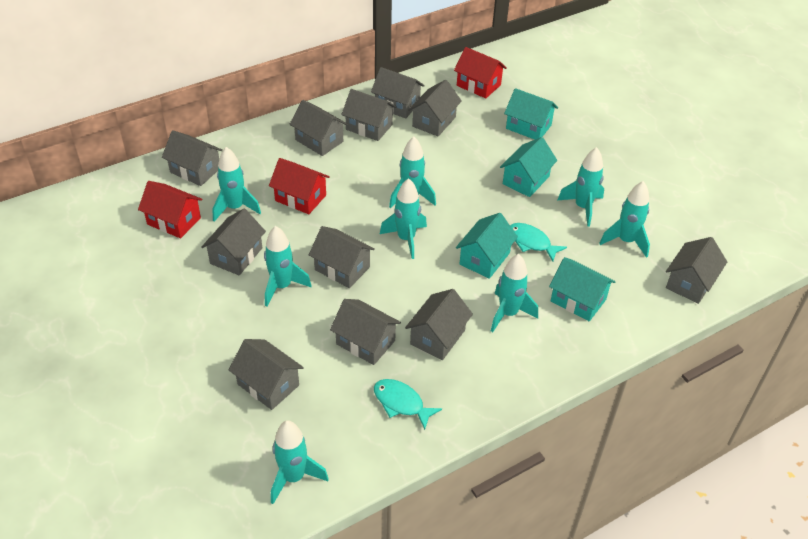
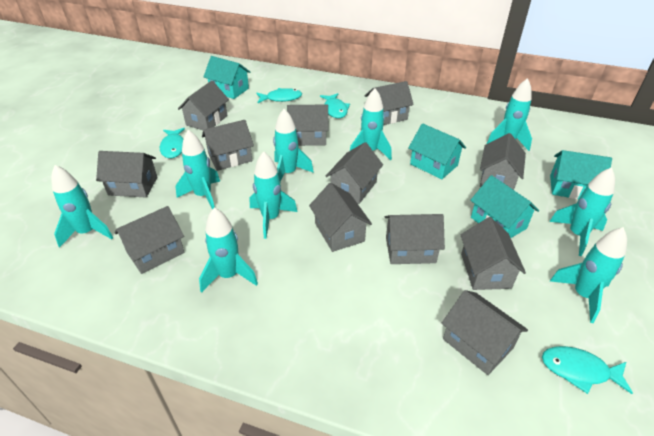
grey house: [162,130,223,186] [201,209,266,275] [229,339,304,410] [290,100,347,156] [309,226,375,288] [330,299,401,365] [341,89,397,141] [371,67,425,119] [405,289,473,360] [408,80,462,136] [666,237,727,304] = 11 -> [96,151,157,198] [115,206,184,274] [178,81,229,130] [202,120,254,171] [287,104,329,146] [309,183,372,252] [326,142,383,204] [364,81,414,125] [385,214,445,264] [441,290,528,375] [460,217,526,290] [480,133,526,190] = 12
red house: [138,181,203,238] [269,158,330,214] [454,47,507,99] = 3 -> none = 0
turquoise fish: [374,379,442,430] [510,223,567,262] = 2 -> [160,128,185,158] [256,88,302,103] [320,93,350,118] [542,346,633,394] = 4
turquoise rocket: [213,147,261,222] [264,226,311,307] [271,420,329,504] [380,178,427,259] [389,137,436,208] [491,254,538,332] [558,147,604,226] [599,181,650,258] = 8 -> [51,165,113,248] [175,130,220,209] [199,208,258,293] [250,151,297,239] [273,109,314,182] [350,88,392,160] [487,78,532,151] [549,167,615,256] [550,227,627,323] = 9

